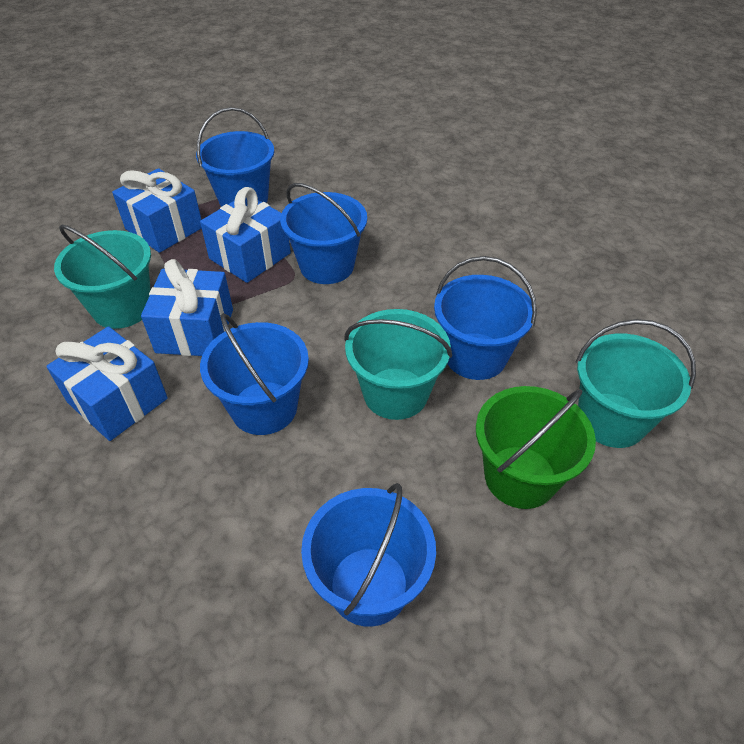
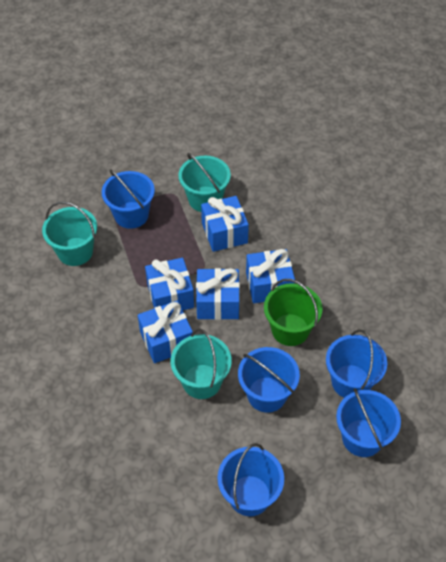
blue gift: [46,326,168,441] [112,168,202,253] [141,259,233,356] [200,187,291,283] = 4 -> [138,301,193,363] [145,258,194,310] [196,268,240,320] [201,196,249,252] [246,249,295,303] = 5

